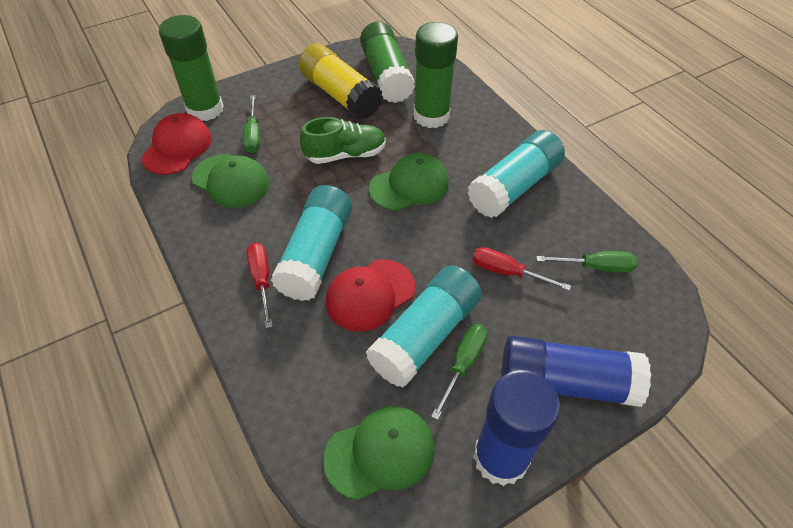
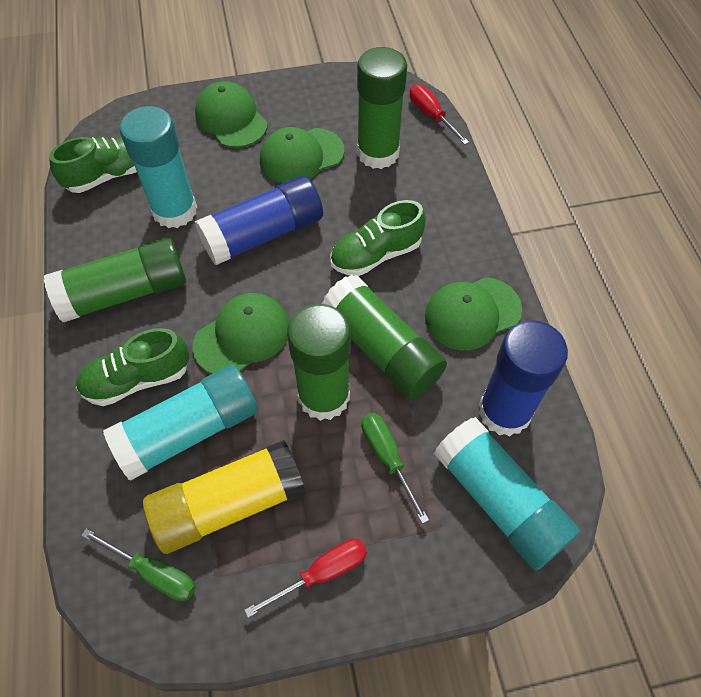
green cap: [192,154,269,208] [323,406,434,500] [369,153,449,211] = 3 -> [192,293,289,374] [195,81,268,148] [260,127,344,183] [425,277,522,350] = 4
green glue stick: [159,15,224,121] [360,22,415,103] [414,22,458,128] = 3 -> [44,237,186,322] [287,304,351,421] [321,274,447,399] [357,47,407,169] = 4
green screwdriver: [243,95,261,153] [431,324,487,420] [536,251,638,273] = 3 -> [81,529,196,601] [362,413,429,524] = 2
green shoe: [300,117,386,164] = 1 -> [49,137,137,193] [76,328,189,406] [330,200,426,276] = 3
red cap: [141,113,212,175] [326,259,415,331] = 2 -> none = 0

